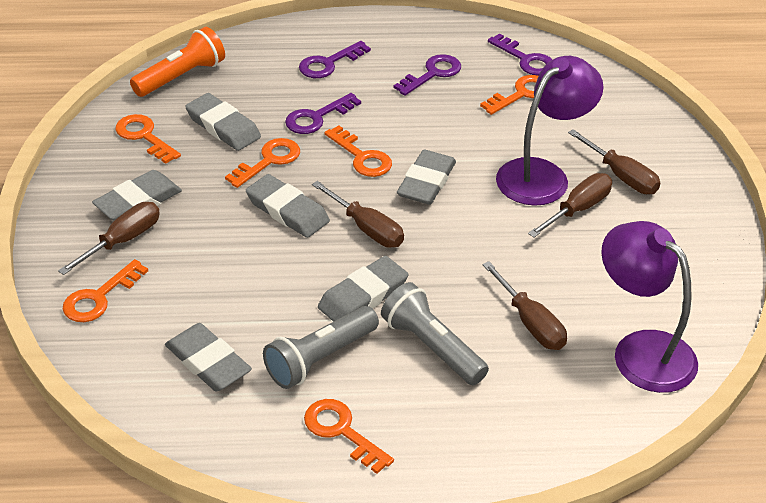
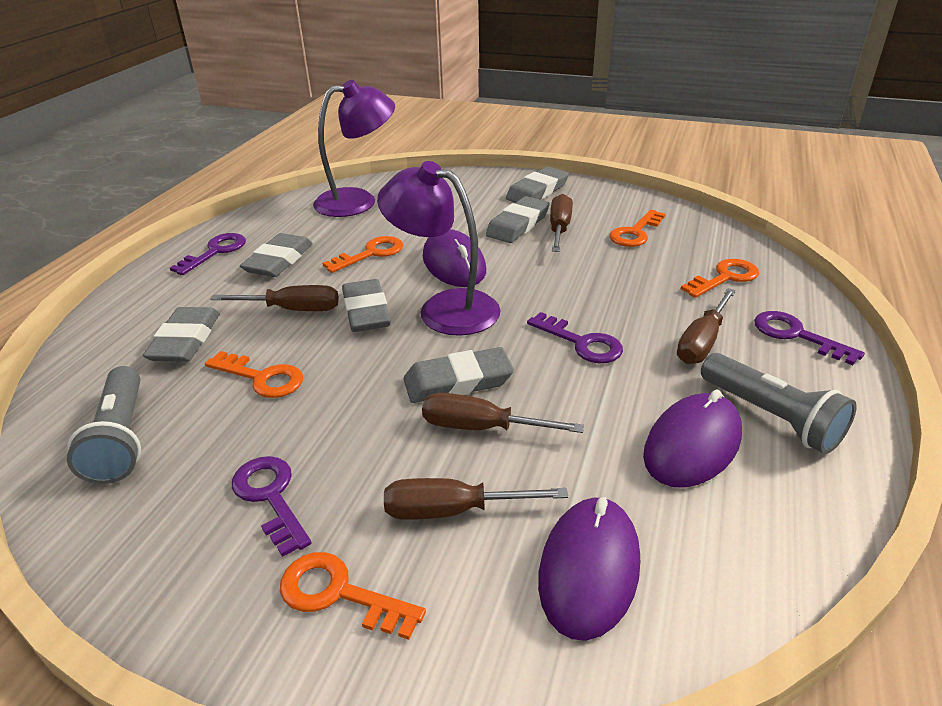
orange flashlight: [130,27,225,97] = 1 -> none = 0
orange key: [63,259,148,322] [116,114,181,164] [225,138,300,188] [304,399,394,474] [324,125,392,177] [480,75,538,115] = 6 -> [205,351,303,398] [280,552,426,640] [323,236,403,273] [609,210,666,247] [681,259,759,298] = 5
purple mouse: none = 0 -> [423,229,486,287] [538,497,640,641] [643,389,742,488] = 3

